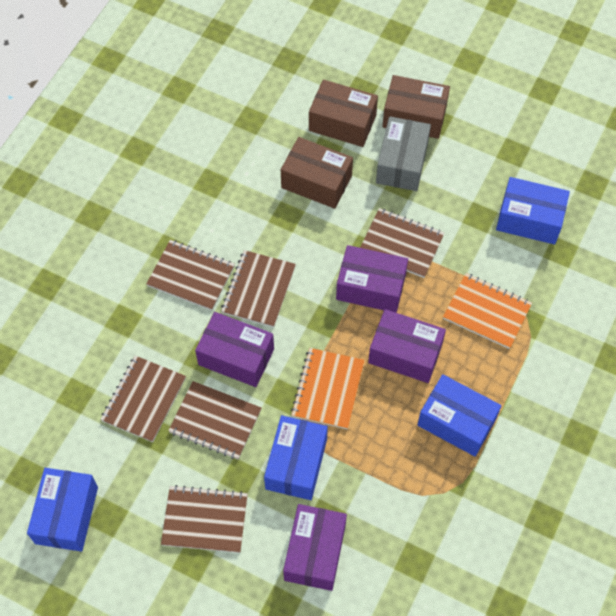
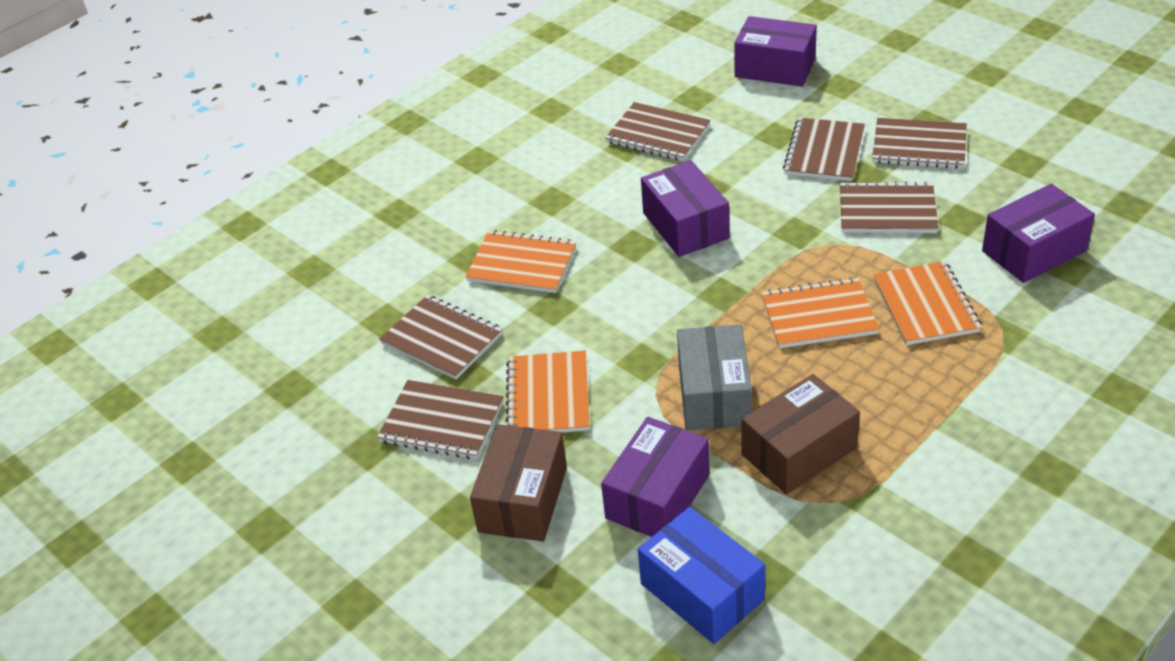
blue box: [27,468,98,552] [264,415,328,500] [418,374,501,456] [496,177,570,245] = 4 -> [638,507,765,644] = 1
brown box: [281,137,353,209] [309,80,378,147] [382,75,450,139] = 3 -> [470,424,567,542] [741,374,860,494] = 2
orange notebook: [291,348,365,429] [443,273,532,349] = 2 -> [465,230,576,293] [506,351,590,433] [762,277,879,348] [873,261,982,345] = 4

